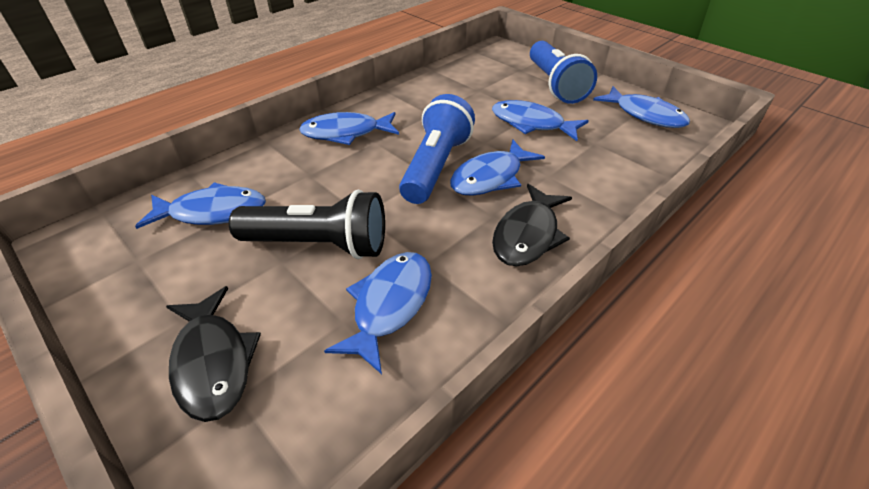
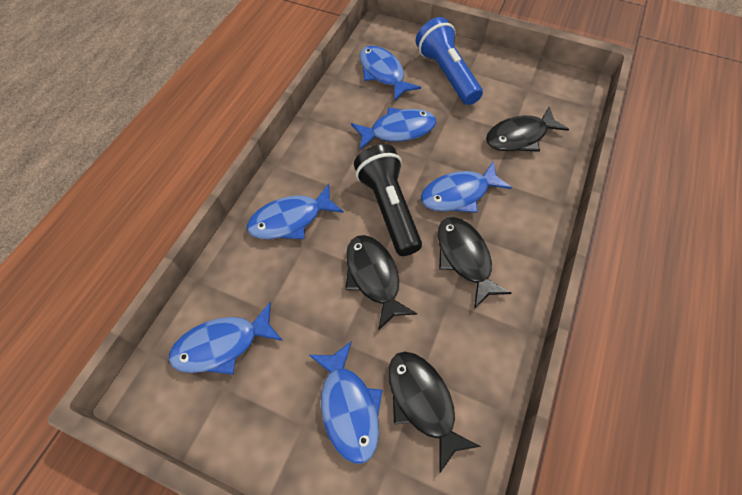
black fish: [166,286,261,422] [492,184,572,266] = 2 -> [345,235,418,331] [388,352,481,474] [438,217,512,309] [486,107,569,152] = 4
blue flashlight: [399,94,475,204] [530,41,597,104] = 2 -> [416,17,483,105] = 1

